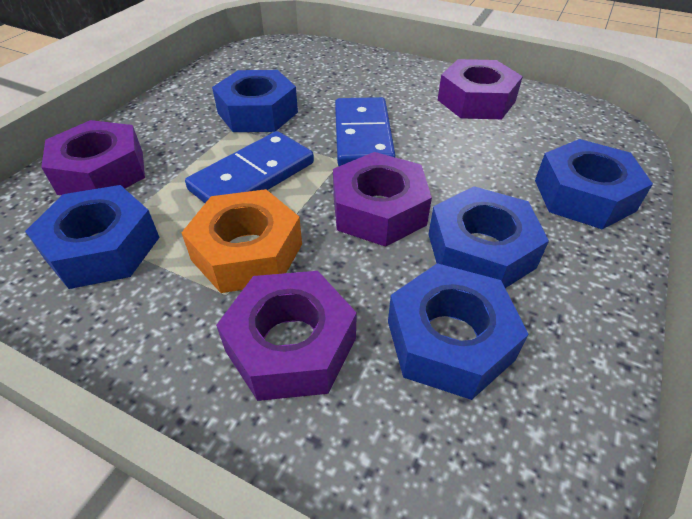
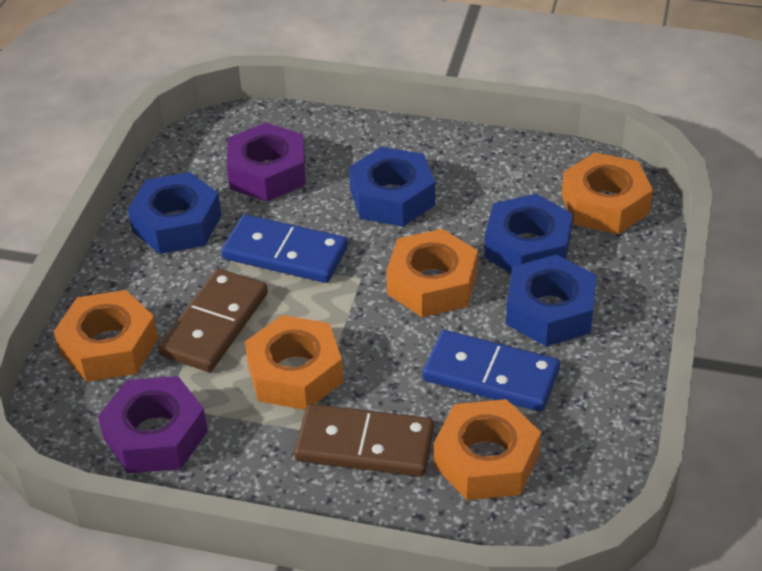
blue nut: [25,185,160,289] [212,70,298,132] [388,263,529,400] [428,186,549,288] [535,139,653,229] = 5 -> [128,172,221,254] [349,147,435,227] [484,194,573,273] [506,254,597,347] = 4
brown domino: none = 0 -> [158,269,268,372] [294,404,434,477] = 2
orange nut: [181,189,302,293] = 1 -> [54,290,158,382] [245,315,343,410] [386,229,478,317] [434,399,541,500] [562,153,653,234] = 5
purple nut: [41,120,145,195] [216,271,357,401] [333,152,432,247] [438,59,523,119] = 4 -> [98,376,208,473] [227,123,305,202] = 2

